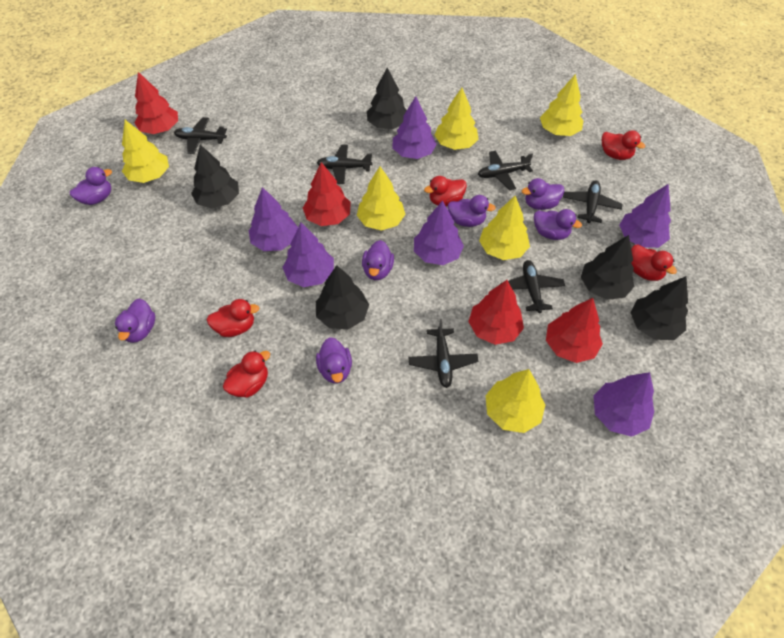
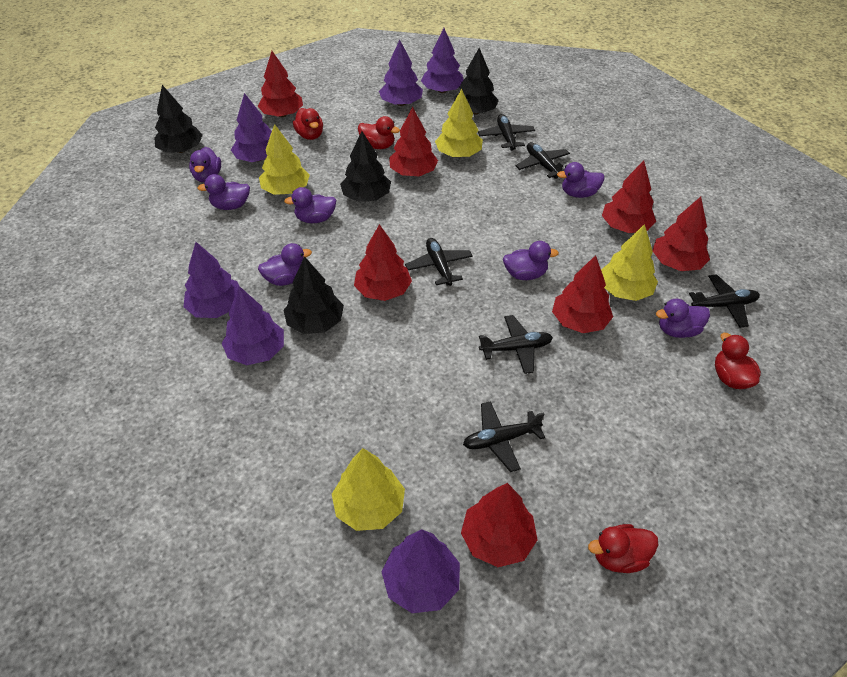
black tree: [191,145,239,208] [316,265,369,329] [367,68,407,129] [581,235,635,300] [630,276,688,340] = 5 -> [154,85,203,153] [284,256,344,334] [340,131,391,202] [454,48,499,114] = 4
red duck: [207,299,259,337] [223,351,270,398] [424,176,467,206] [602,130,645,160] [631,244,677,281] = 5 -> [293,108,323,140] [358,116,400,149] [588,524,658,573] [715,333,761,389] = 4
red tree: [134,72,178,134] [303,162,351,226] [468,280,524,345] [546,298,603,363] = 4 -> [258,51,303,117] [354,224,412,301] [389,107,438,176] [461,483,537,567] [552,255,613,333] [602,161,656,233] [652,197,710,271] = 7
yellow tree: [122,120,169,183] [357,166,406,231] [434,88,479,150] [479,196,530,260] [485,369,545,433] [540,74,584,136] = 6 -> [259,124,310,195] [332,448,405,531] [435,89,483,157] [601,224,658,301] = 4

